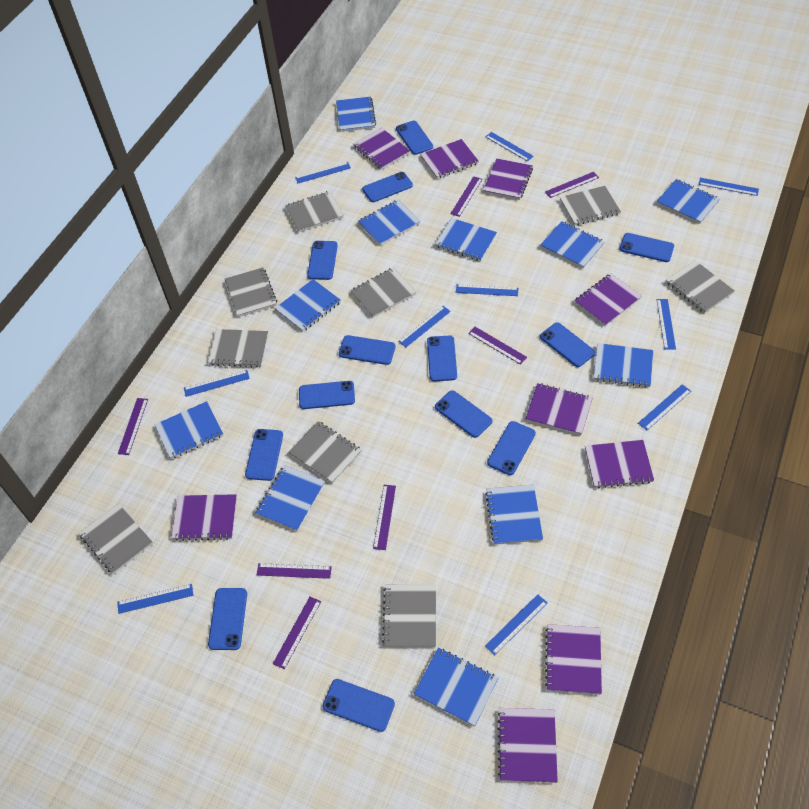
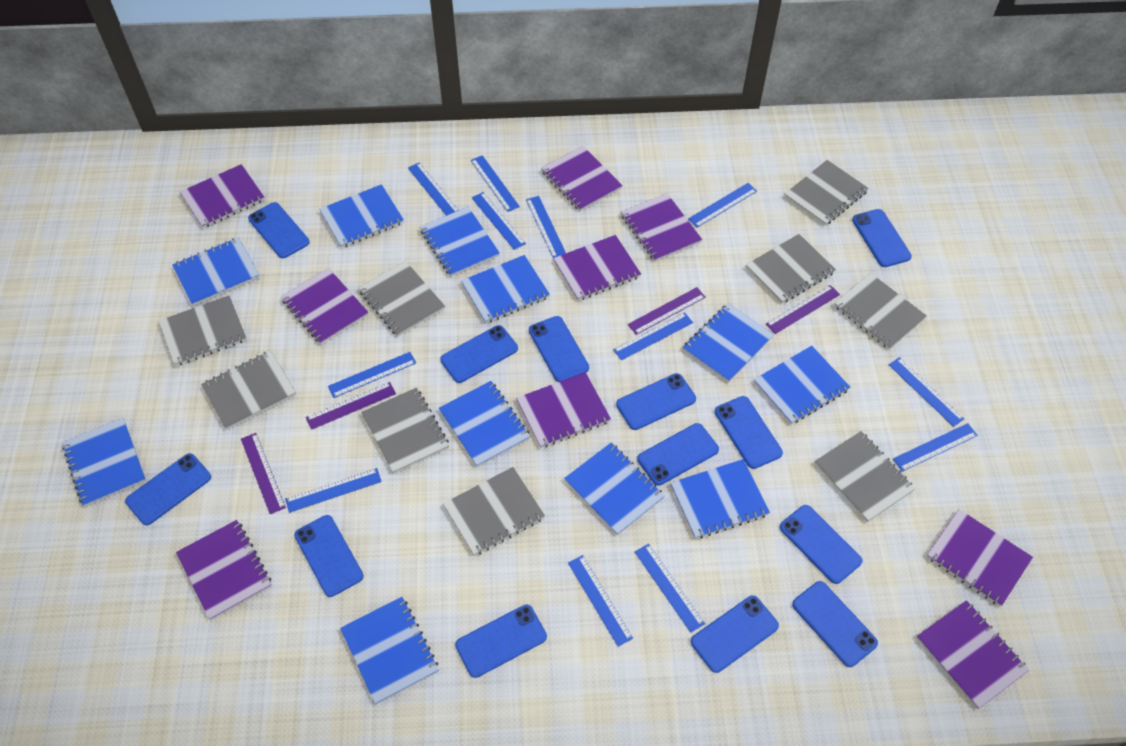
blue ruler: [117,584,193,614] [184,370,250,397] [295,162,351,183] [398,306,451,347] [456,284,518,296] [485,132,534,161] [485,594,548,655] [638,384,691,430] [657,299,676,350] [698,178,759,196] = 10 -> [285,468,382,513] [328,352,416,398] [408,162,459,216] [471,155,520,212] [472,192,526,250] [526,196,566,258] [568,555,633,647] [613,312,693,361] [635,544,705,633] [688,183,757,228] [889,357,965,427] [893,423,978,472] = 12
purple ruler: [118,398,148,455] [257,563,332,579] [273,597,321,669] [373,485,396,550] [451,176,482,217] [468,327,527,365] [545,172,599,198] = 7 -> [241,433,286,514] [306,382,396,430] [628,287,706,335] [766,285,840,334] = 4

